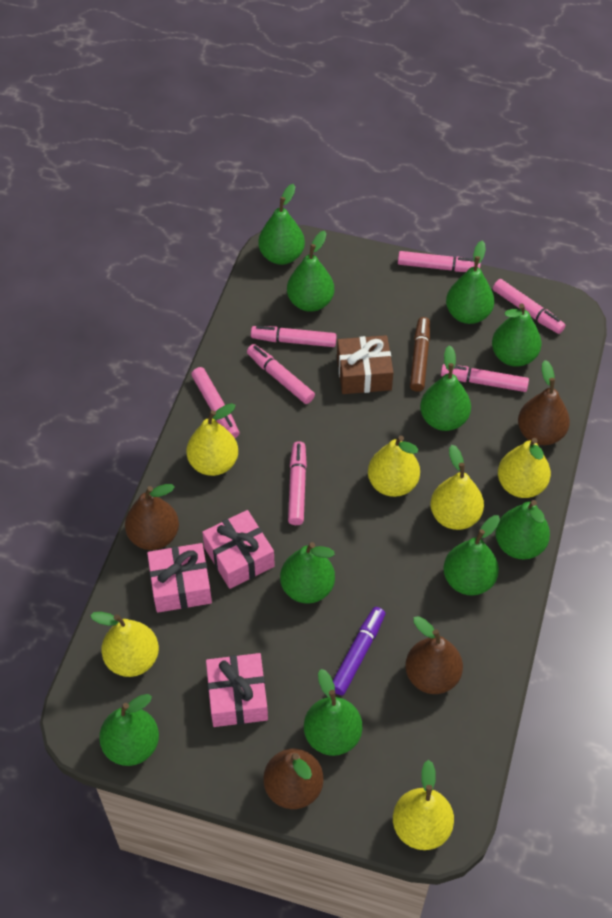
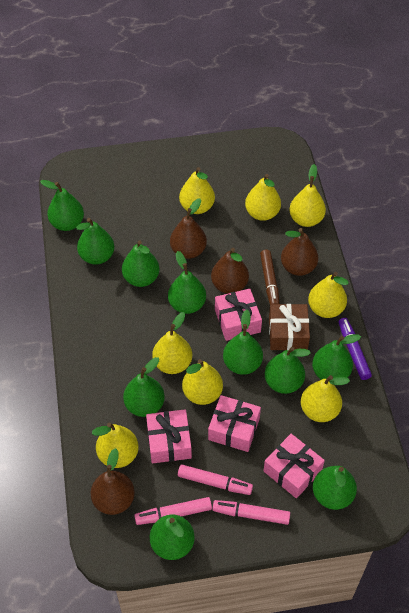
pink gift: [147,543,212,613] [202,510,275,589] [206,653,268,727] = 3 -> [146,409,192,463] [208,395,261,452] [215,289,262,341] [264,434,325,499] = 4
pink marker: [191,367,239,438] [247,344,315,404] [251,326,337,347] [288,441,307,525] [398,251,481,272] [441,364,529,392] [493,279,565,334] = 7 -> [134,497,212,525] [178,464,253,495] [212,500,290,525] = 3
yellow pear: [90,612,159,677] [187,403,238,476] [368,436,420,497] [393,760,454,850] [430,445,484,530] [498,438,551,498] = 6 -> [92,423,139,468] [152,312,192,374] [179,167,215,214] [182,359,223,405] [245,174,281,221] [289,164,326,227] [301,375,350,422] [308,272,349,318] = 8

